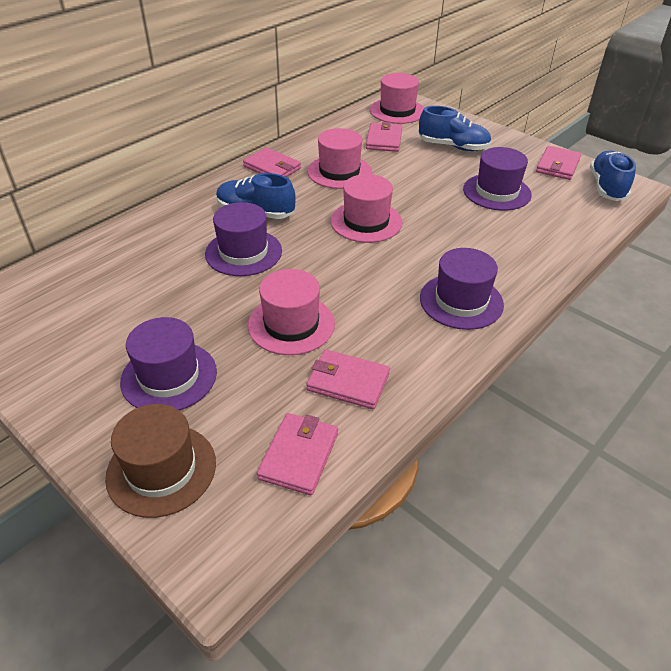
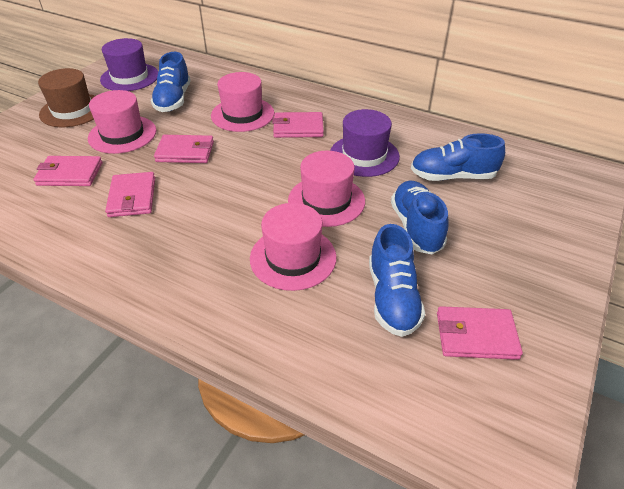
blue shoe: [216,173,296,219] [419,106,491,151] [590,151,636,201] = 3 -> [151,52,191,112] [369,224,425,337] [391,180,448,254] [411,133,505,181] = 4
purple hat: [120,317,217,410] [205,202,282,276] [420,248,504,330] [463,147,532,211] = 4 -> [100,38,158,91] [330,109,400,177] = 2

